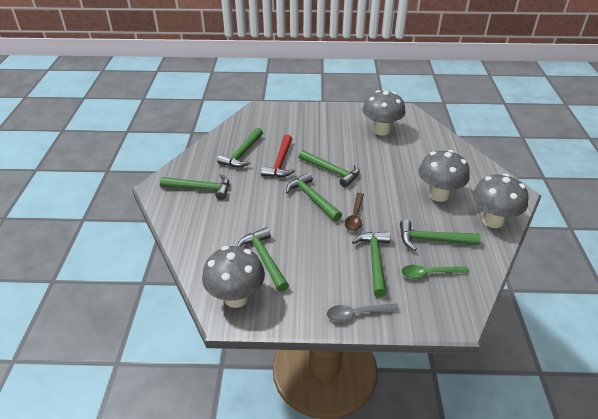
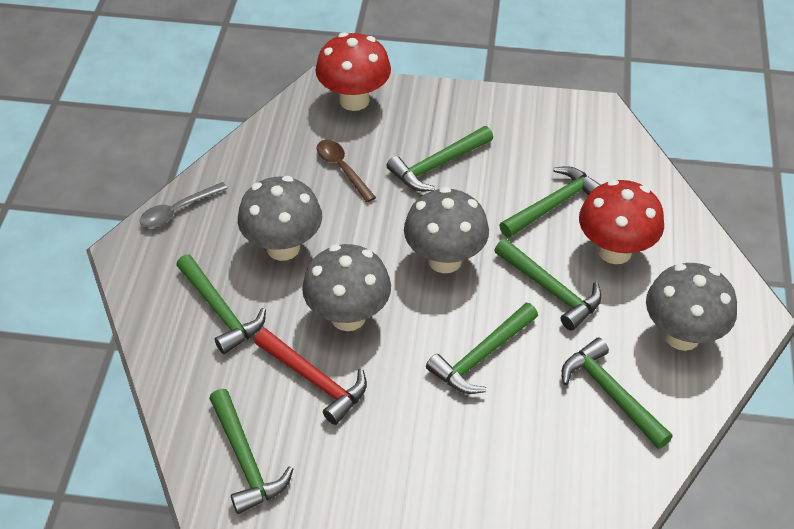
green spoon: [401,265,469,279] = 1 -> none = 0
red mushroom: none = 0 -> [315,32,391,111] [579,179,664,264] = 2

